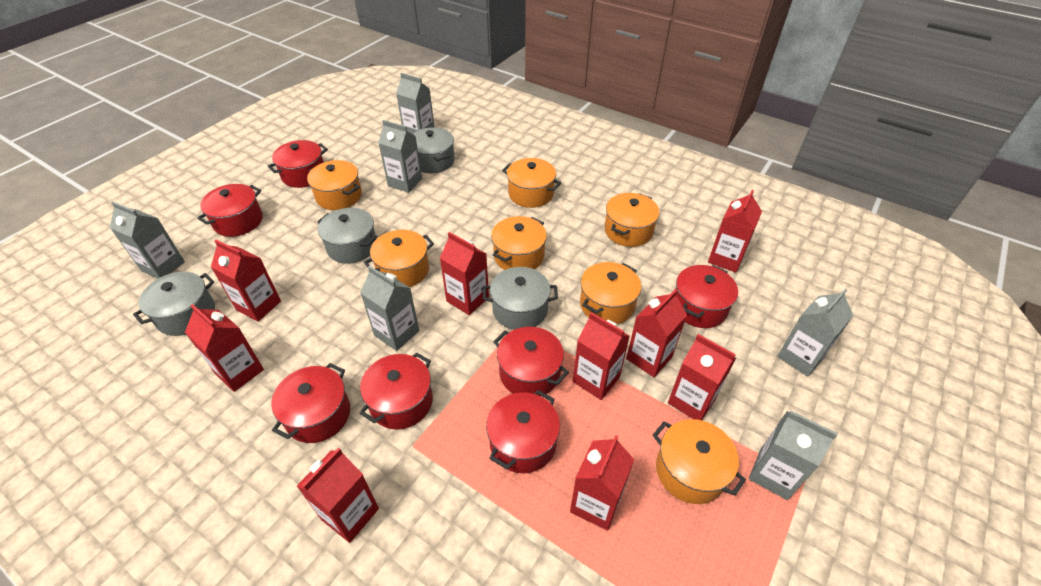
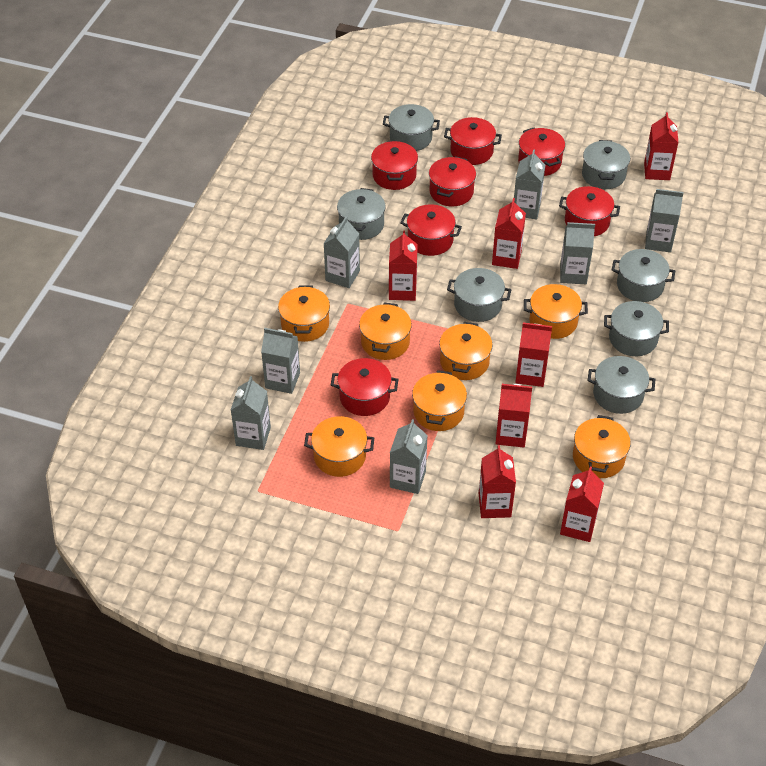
grey carton: [110,201,185,279] [360,265,419,351] [378,120,422,193] [396,73,435,134] [749,411,838,500] [777,289,853,377] = 6 -> [231,376,271,450] [261,328,300,394] [324,216,360,288] [390,419,428,494] [514,150,545,219] [560,222,595,284] [645,189,684,252] = 7
grey pot: [133,272,215,336] [317,208,378,264] [412,127,455,173] [483,267,558,330] = 4 -> [337,188,386,240] [383,104,440,151] [447,268,511,322] [582,140,630,189] [587,356,656,414] [604,301,669,356] [612,249,675,302] = 7
red carton: [185,304,264,392] [211,240,281,322] [297,447,379,543] [440,232,489,315] [570,435,634,531] [573,312,630,400] [626,289,687,377] [668,334,736,420] [708,190,762,273] = 9 -> [389,230,418,301] [479,445,516,518] [492,198,526,269] [495,384,532,447] [515,322,552,387] [560,466,604,542] [644,112,679,180] = 7

